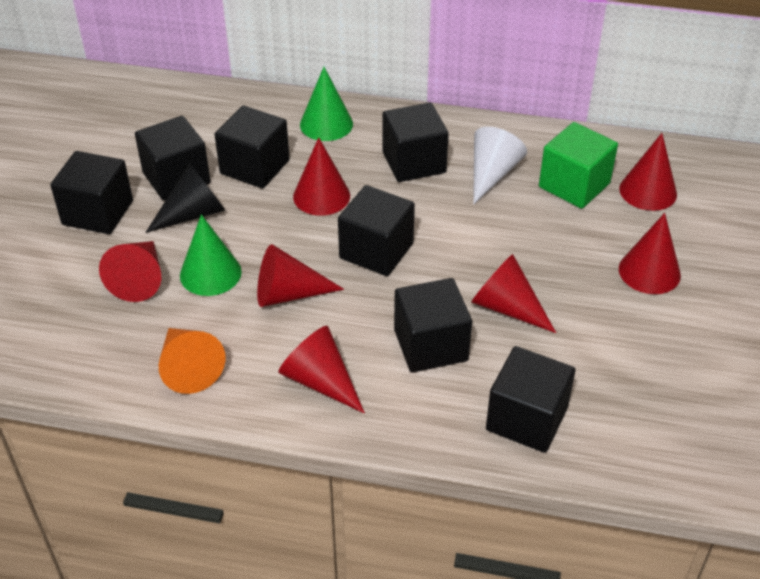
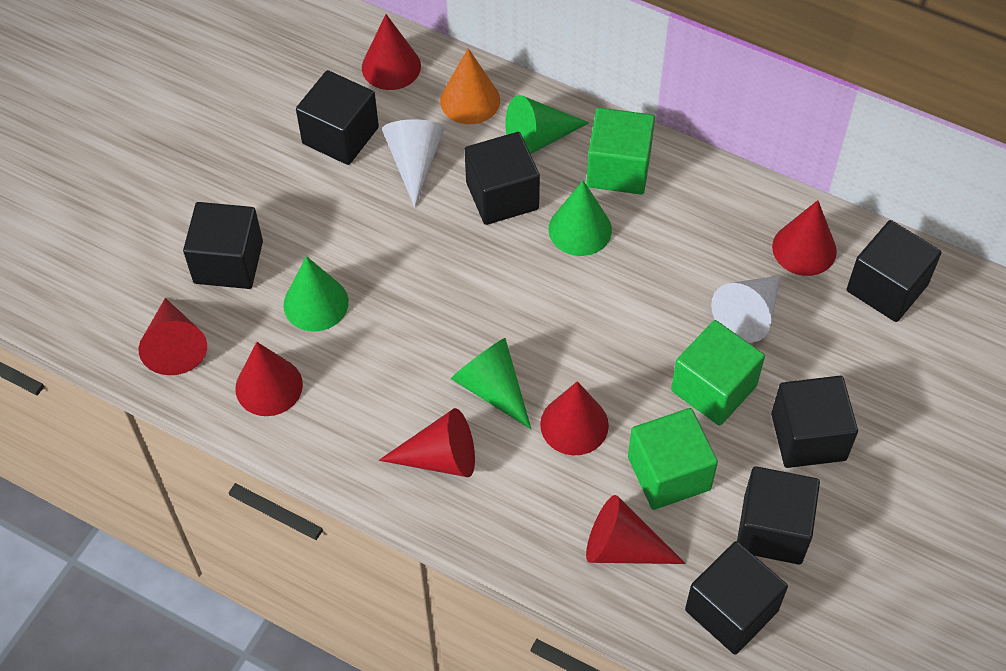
black cone: [146,163,225,233] = 1 -> none = 0
green cone: [180,214,242,296] [300,67,353,141] = 2 -> [283,256,349,331] [451,338,531,429] [505,95,589,154] [549,180,612,256] = 4
green cube: [539,122,618,209] = 1 -> [586,108,655,195] [628,408,718,510] [671,320,765,426] = 3
white cone: [473,127,527,205] = 1 -> [382,119,444,208] [711,275,781,343] = 2

